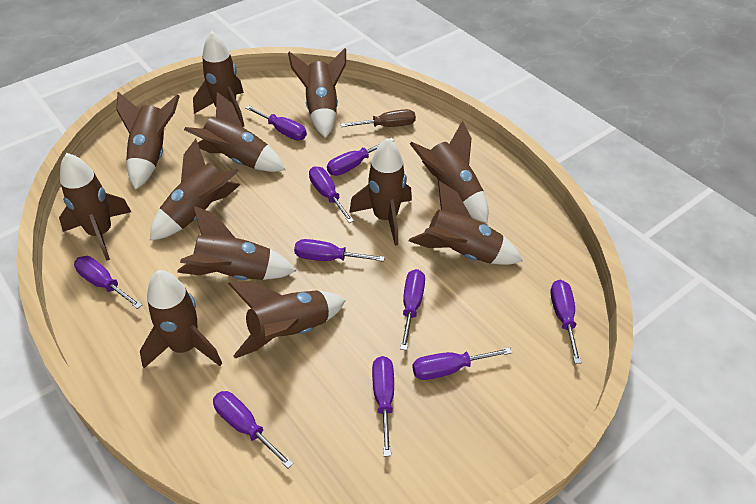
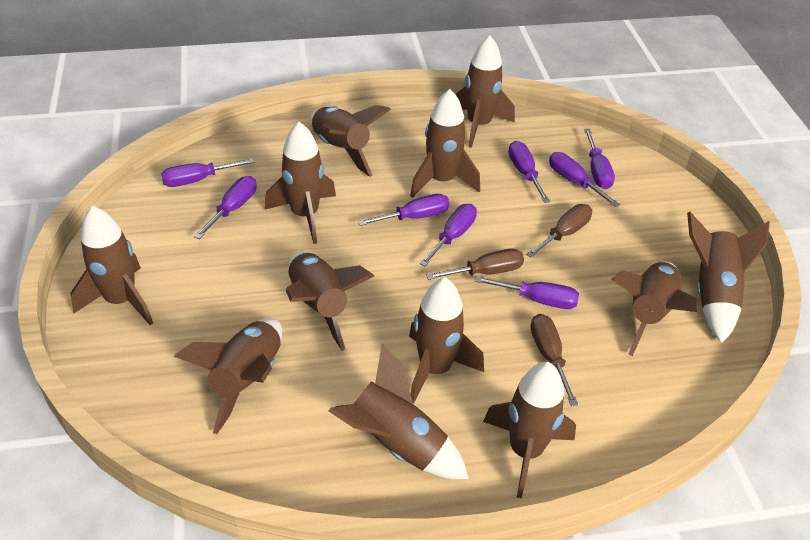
brown screwdriver: [341,109,416,127] = 1 -> [426,248,524,280] [526,204,592,258] [531,314,578,406] = 3
purple screwdriver: [74,256,142,309] [213,391,294,468] [245,105,307,140] [294,239,385,262] [309,166,354,223] [327,138,395,176] [372,356,394,456] [400,269,425,351] [412,347,512,380] [550,280,582,364] = 10 -> [161,158,255,187] [194,176,257,239] [358,194,450,226] [420,204,477,266] [475,276,579,309] [508,141,550,203] [549,152,620,207] [584,129,615,189] = 8

